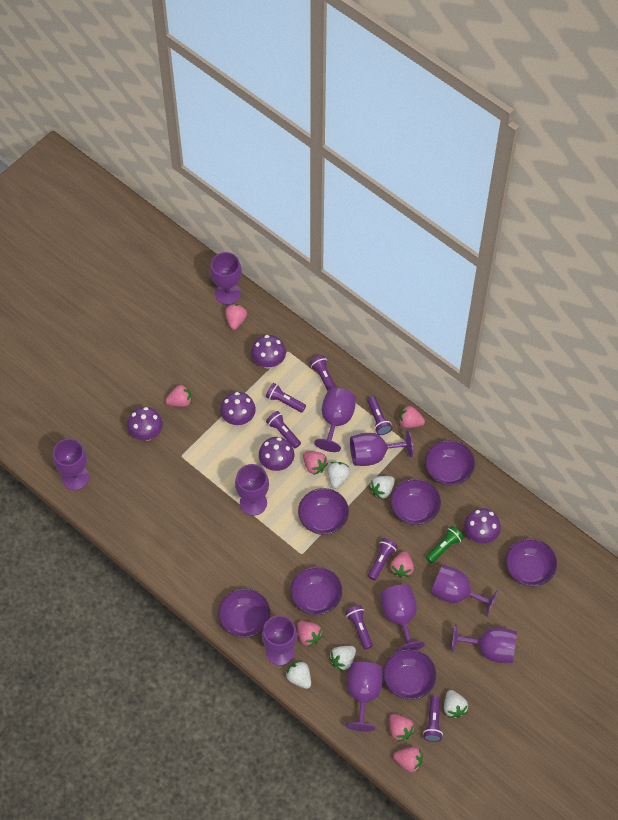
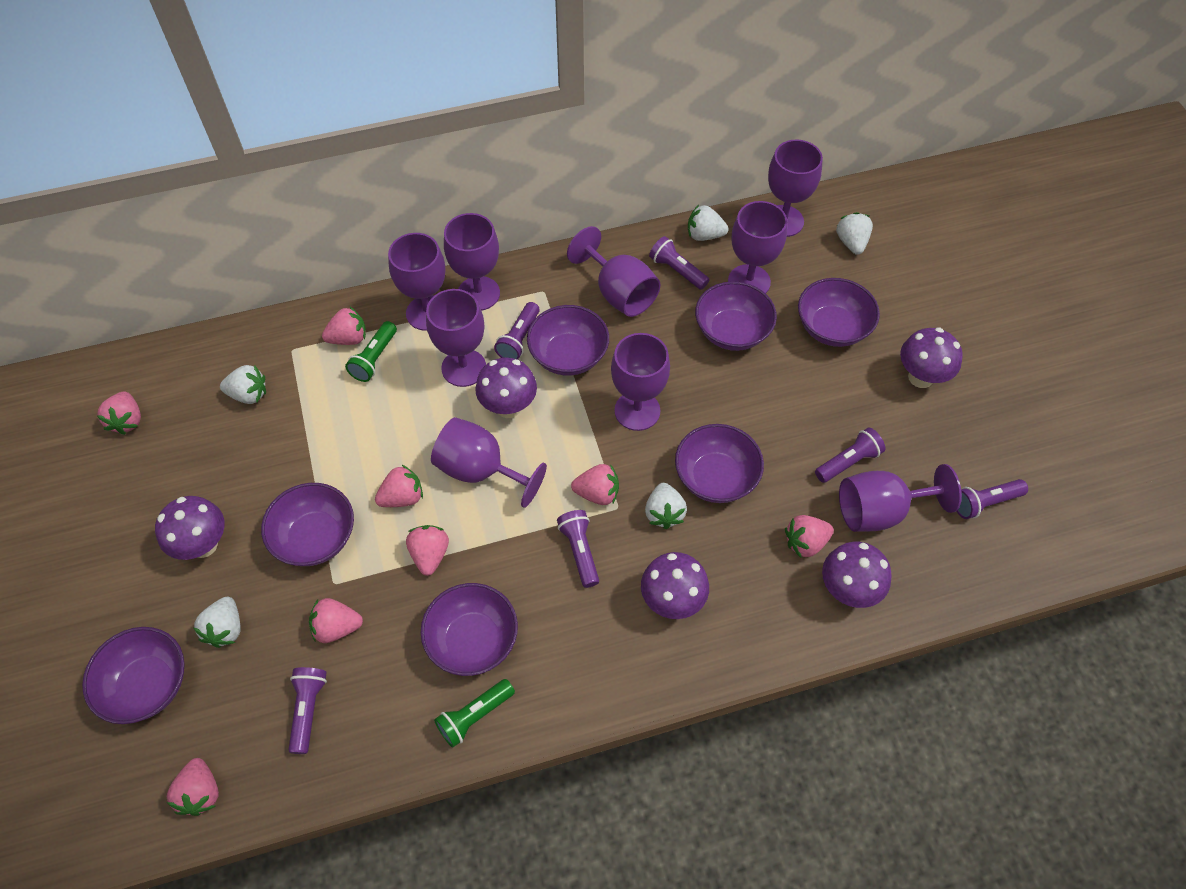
green flashlight: [426,526,464,563] = 1 -> [345,321,397,382] [434,679,515,748] = 2
purple flashlight: [266,383,306,413] [266,411,301,448] [310,355,336,391] [345,605,373,650] [367,396,392,435] [368,538,398,581] [423,696,443,742] = 7 -> [288,667,327,754] [494,302,540,360] [557,510,599,588] [649,236,709,290] [815,428,886,483] [957,479,1028,519] = 6
purple goblet: [53,439,89,490] [210,252,242,305] [235,464,269,516] [262,615,297,666] [314,388,356,452] [346,662,383,731] [350,430,413,466] [380,584,425,652] [431,565,498,616] [451,624,517,663] = 10 -> [388,233,445,331] [426,289,486,387] [431,417,547,508] [444,213,500,311] [567,226,660,317] [611,333,670,431] [728,201,787,293] [768,140,823,237] [839,464,962,532] = 9

